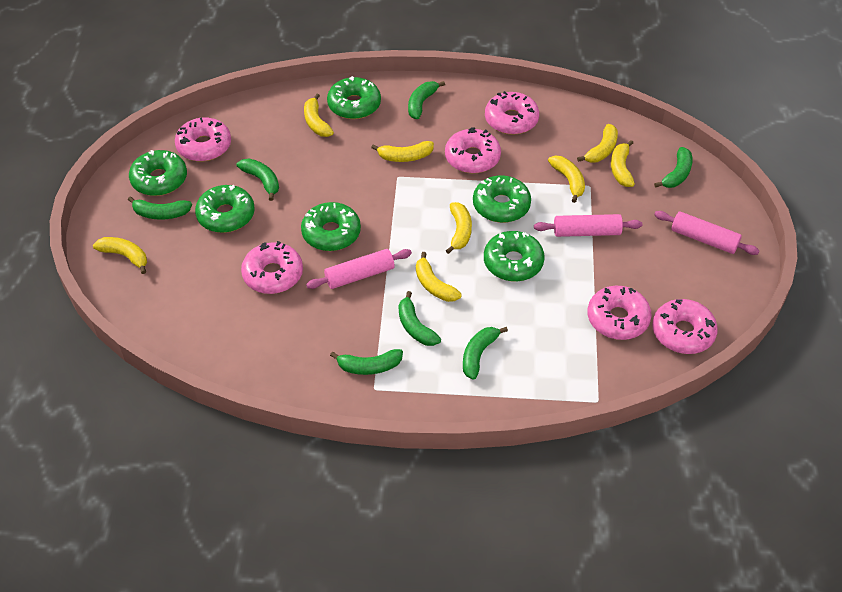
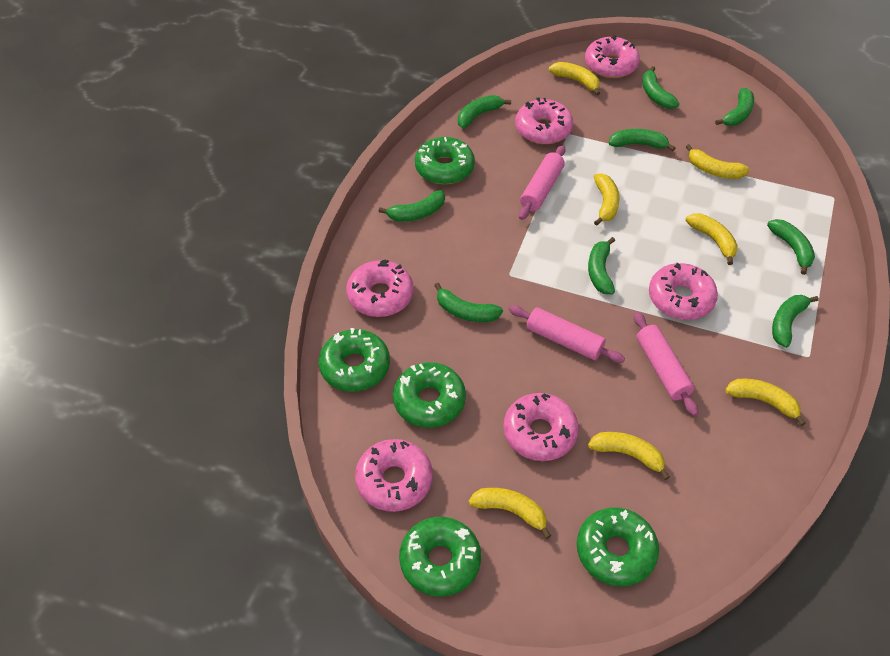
green banana: [128,196,192,220] [236,159,279,201] [330,349,403,375] [399,291,441,346] [408,81,445,119] [463,327,508,380] [654,147,693,188] = 7 -> [378,190,445,221] [434,283,503,322] [458,95,511,128] [588,237,615,294] [609,129,675,151] [642,66,679,109] [715,88,754,126] [767,219,815,275] [772,295,819,348] = 9
green donut: [129,150,187,196] [195,185,255,233] [301,202,361,251] [327,76,381,119] [473,175,531,223] [484,231,545,282] = 6 -> [319,328,390,392] [393,362,466,428] [399,517,481,597] [415,137,475,184] [577,507,659,586] = 5
yellow banana: [93,237,147,274] [304,94,334,137] [371,141,434,162] [416,252,462,302] [446,202,472,254] [548,156,585,203] [577,124,618,162] [611,140,635,187] = 8 -> [468,488,551,539] [549,62,600,96] [588,432,670,480] [594,173,620,226] [685,213,738,265] [686,144,750,179] [725,379,806,426] = 7

